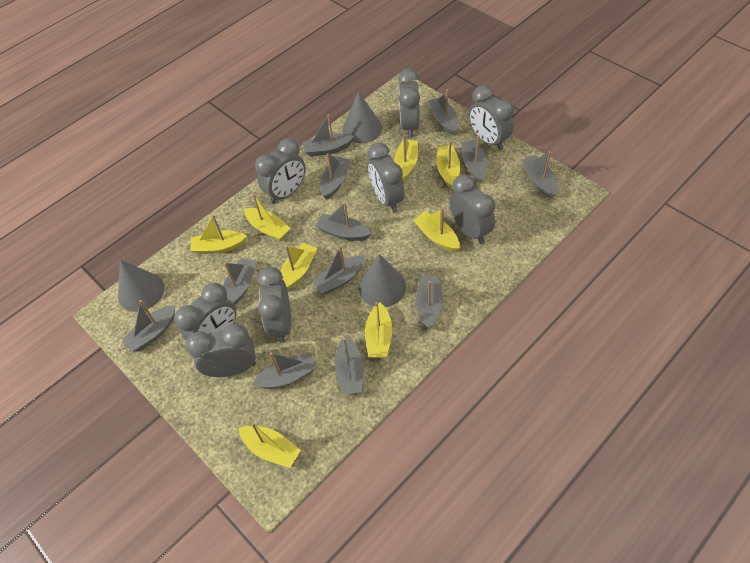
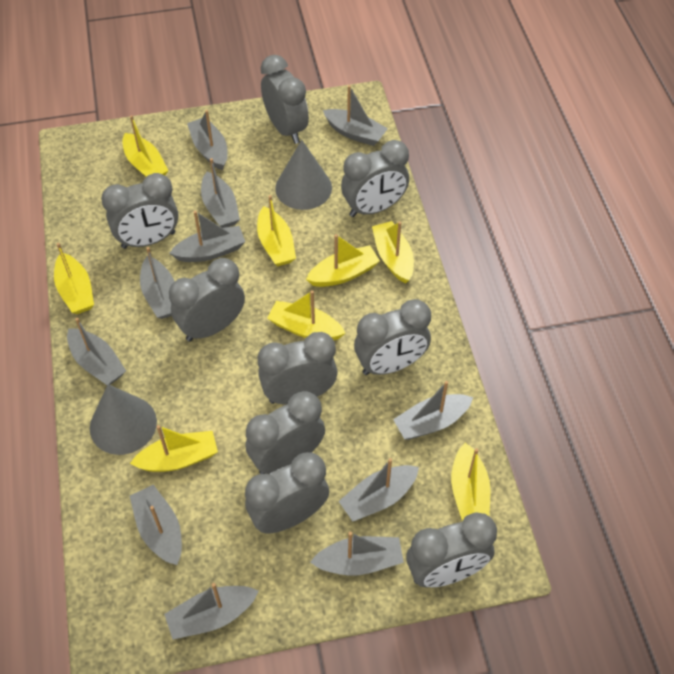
grey boat: [121,300,176,352] [223,258,256,305] [252,352,317,388] [303,114,354,157] [312,245,365,294] [316,202,372,241] [320,153,350,200] [335,336,364,395] [416,275,443,329] [429,89,458,135] [462,135,488,183] [522,151,558,198] = 12 -> [67,318,126,385] [130,484,182,565] [140,247,175,319] [164,583,259,640] [169,211,245,262] [187,110,228,170] [201,158,240,228] [310,532,404,576] [323,85,388,146] [339,458,419,521] [393,381,473,440] = 11
grey clock: [174,283,237,341] [186,324,256,377] [255,138,306,204] [258,267,291,343] [368,143,405,212] [398,69,420,137] [449,174,495,244] [469,85,514,150] = 8 -> [101,173,178,249] [169,258,245,342] [245,391,325,474] [245,452,329,533] [257,332,338,404] [261,55,309,144] [341,140,409,217] [354,299,431,375] [406,512,497,587] = 9
grey cone: [118,260,164,312] [342,91,382,143] [359,254,406,307] = 3 -> [90,384,157,455] [275,140,332,210] = 2

